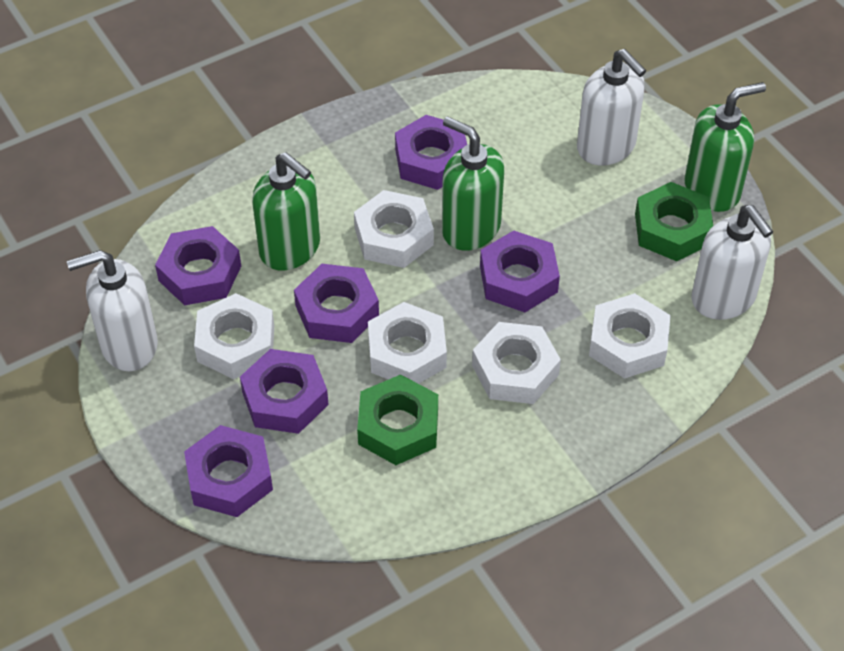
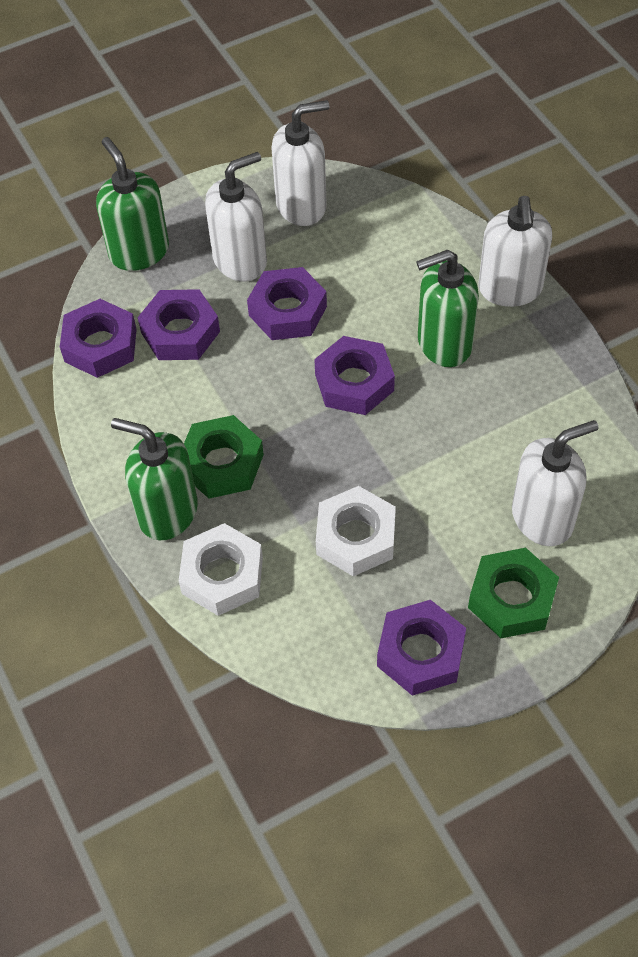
purple nut: [155,226,241,305] [184,425,273,517] [240,349,329,434] [294,264,379,343] [395,115,467,190] [480,231,560,312] = 6 -> [60,299,137,378] [138,289,220,360] [247,267,327,340] [314,336,395,415] [377,600,466,696] = 5
white nut: [194,293,274,379] [354,190,434,268] [368,302,447,384] [472,322,561,404] [589,293,671,379] = 5 -> [179,523,263,616] [316,486,396,576] = 2
white soap dispenser: [67,250,158,371] [577,49,646,166] [691,205,773,320] = 3 -> [205,152,267,282] [271,100,329,226] [478,196,552,307] [512,420,598,546] = 4

